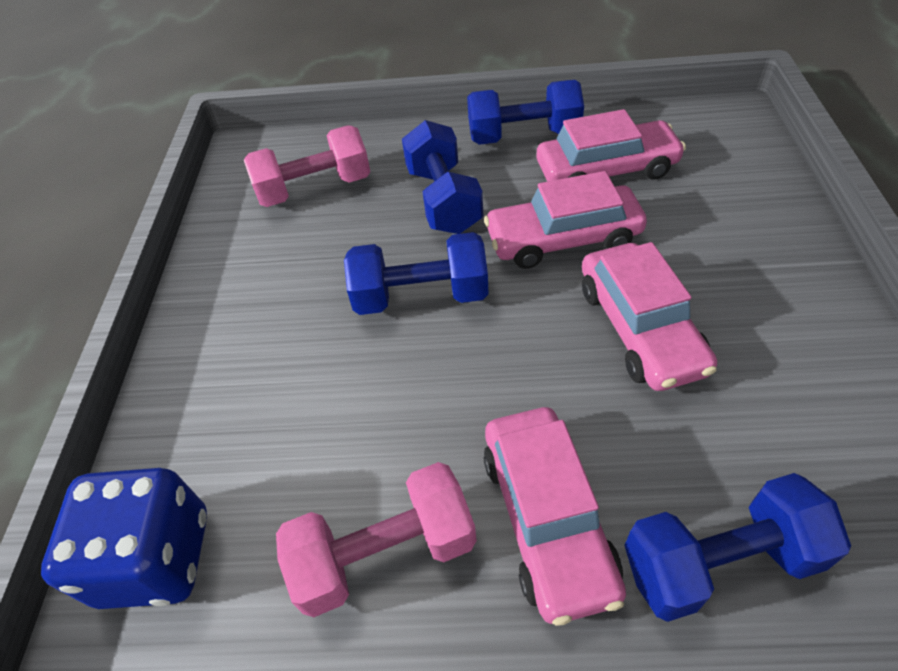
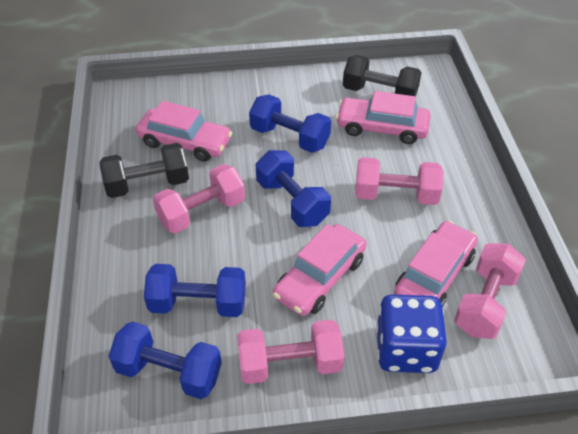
black dumbbell: none = 0 -> [100,143,189,198] [343,55,422,97] = 2
pink dumbbell: [244,125,370,207] [276,462,477,617] = 2 -> [153,164,245,234] [237,320,344,384] [355,157,444,205] [454,243,526,339] = 4

